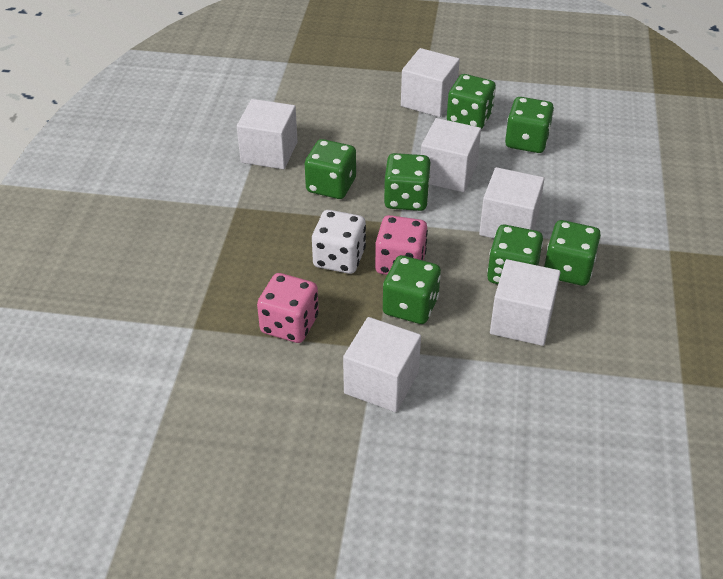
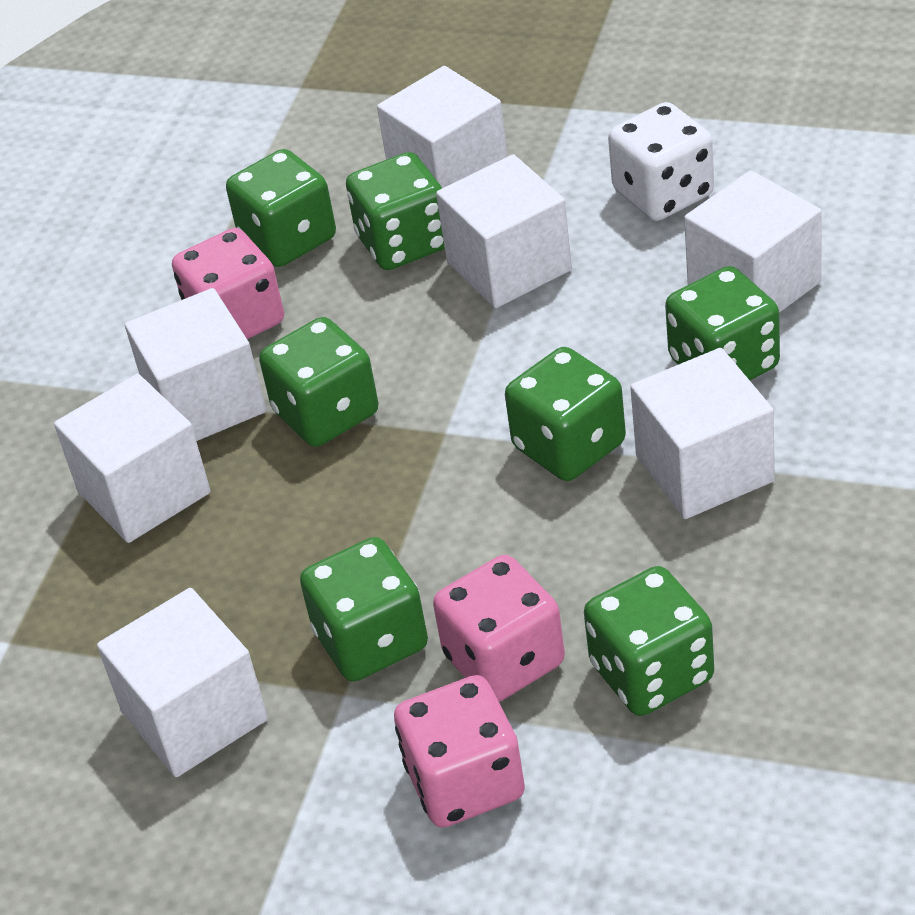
pink dice: [257,273,319,343] [375,215,428,275] = 2 -> [172,228,284,339] [394,675,525,827] [433,555,565,702] = 3
white cube: [237,99,298,169] [343,317,421,412] [401,48,460,117] [421,118,481,192] [479,167,544,238] [490,259,561,346] = 6 -> [54,374,211,543] [97,588,268,777] [125,288,266,441] [377,66,508,188] [436,154,572,308] [630,348,775,519] [684,170,822,313] = 7

